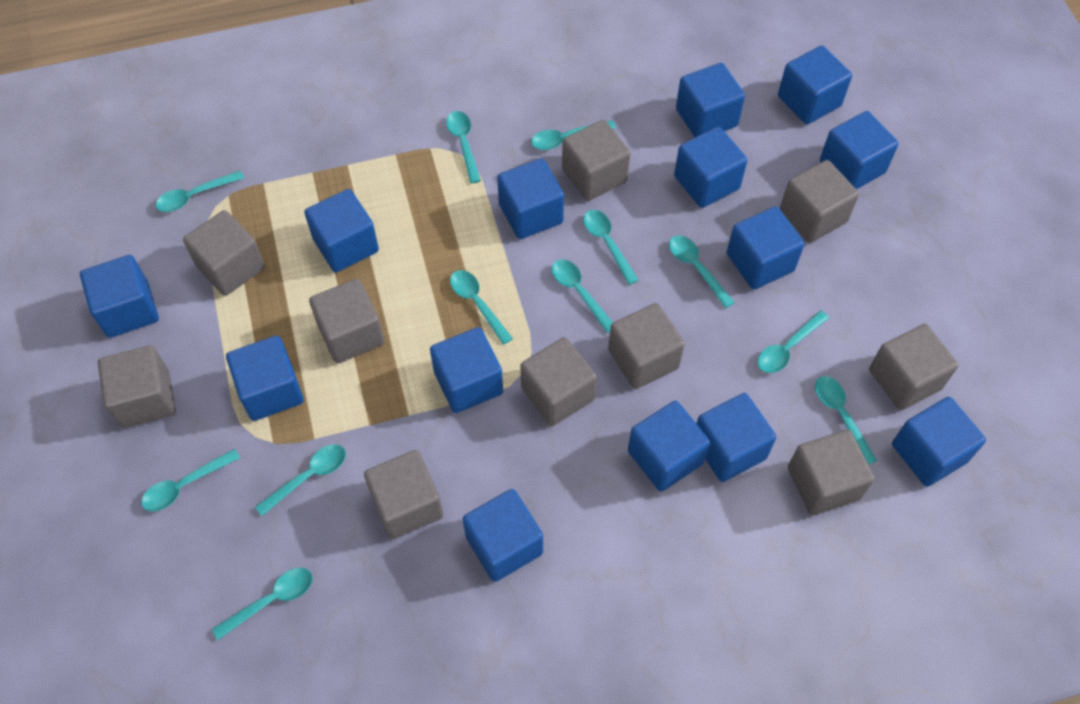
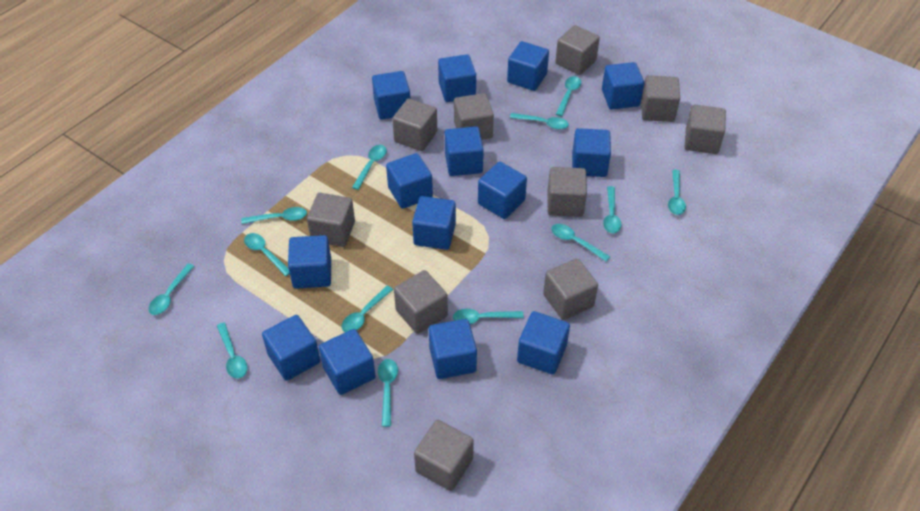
turquoise spoon: [141,448,240,511] [156,170,244,212] [212,568,313,640] [255,444,346,516] [446,111,481,183] [450,270,513,345] [531,121,616,150] [552,259,613,333] [583,210,638,285] [669,235,735,308] [758,311,829,373] [815,376,877,465] = 12 -> [149,264,194,315] [217,323,247,379] [242,207,307,224] [244,233,290,276] [341,286,393,332] [352,145,387,190] [378,359,398,427] [453,309,524,324] [510,113,569,130] [551,224,610,262] [556,76,581,116] [603,186,621,233] [668,169,686,215] = 13

